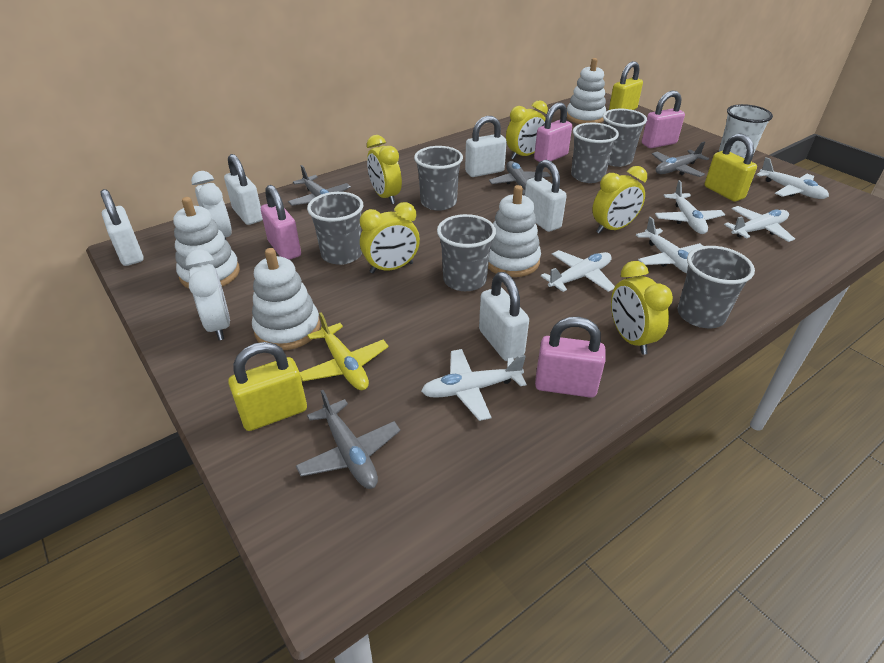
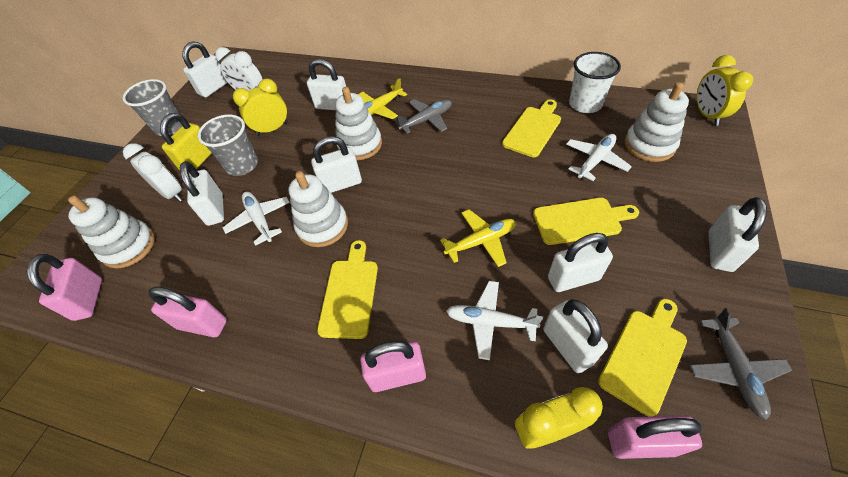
grey cup: [307,192,364,265] [414,146,463,211] [437,214,496,291] [571,123,619,183] [603,109,647,167] [678,246,755,328] = 6 -> [123,79,182,136] [198,114,258,176] = 2
grey plane: [288,165,351,206] [296,390,401,489] [489,161,551,195] [652,142,709,177] = 4 -> [394,99,452,134] [689,308,792,420] = 2
white padlock: [101,189,144,266] [224,154,263,225] [465,116,507,177] [479,272,529,361] [525,160,567,232] = 5 -> [180,161,224,226] [183,41,228,98] [307,59,346,110] [311,136,362,193] [543,299,608,373] [548,233,613,292] [708,197,767,272] = 7
white plane: [421,349,527,421] [541,250,615,292] [636,217,703,274] [655,180,725,234] [724,206,795,242] [757,157,829,199] = 6 -> [223,191,290,246] [446,281,543,360] [566,134,632,181] = 3
yellow clock: [360,202,420,274] [367,135,402,204] [506,100,548,160] [592,166,647,234] [611,261,673,355] = 5 -> [233,79,288,136] [515,387,603,449] [697,55,753,126] = 3
yellow cutting board: none = 0 -> [317,240,378,339] [502,99,561,157] [533,198,639,245] [598,299,687,417] = 4
yellow padlock: [228,342,307,431] [609,61,643,110] [705,134,757,201] = 3 -> [160,113,212,173] = 1
yellow plane: [300,313,389,390] = 1 -> [358,78,407,119] [440,209,516,267] = 2

